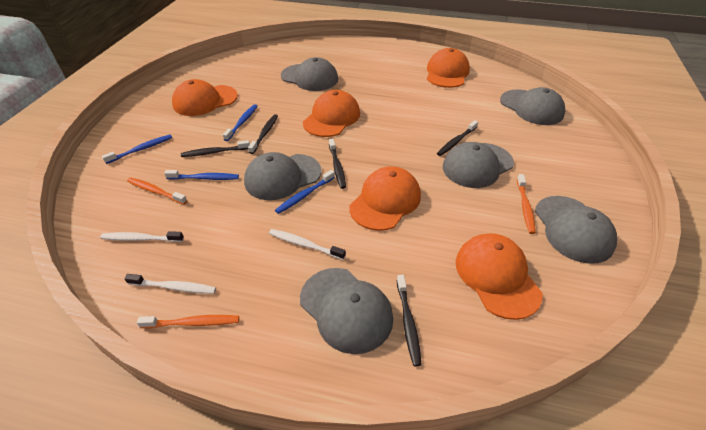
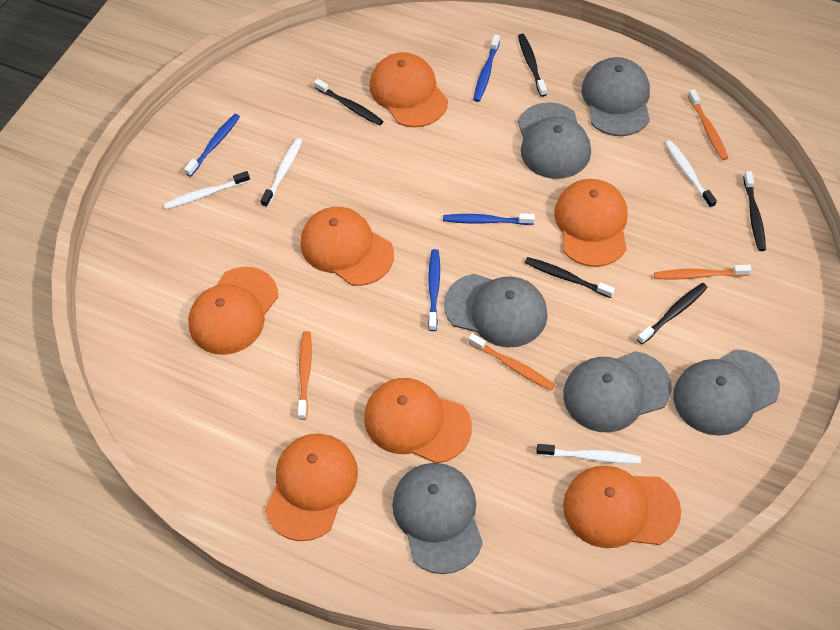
orange cap: [172,79,238,116] [303,90,360,137] [349,166,421,231] [427,48,470,88] [456,233,543,320] = 5 -> [188,267,278,355] [265,434,358,541] [301,207,394,286] [364,378,472,463] [370,52,448,127] [554,179,627,267] [563,466,681,548] = 7
orange toothbrush: [127,178,188,205] [137,315,239,328] [517,174,536,234] = 3 -> [298,331,312,420] [468,333,555,391] [654,265,752,280] [688,89,728,160] = 4
white toothbrush: [100,231,184,242] [124,274,216,294] [269,229,346,260] = 3 -> [164,171,250,209] [261,138,302,207] [536,444,641,464] [665,140,717,208] = 4

